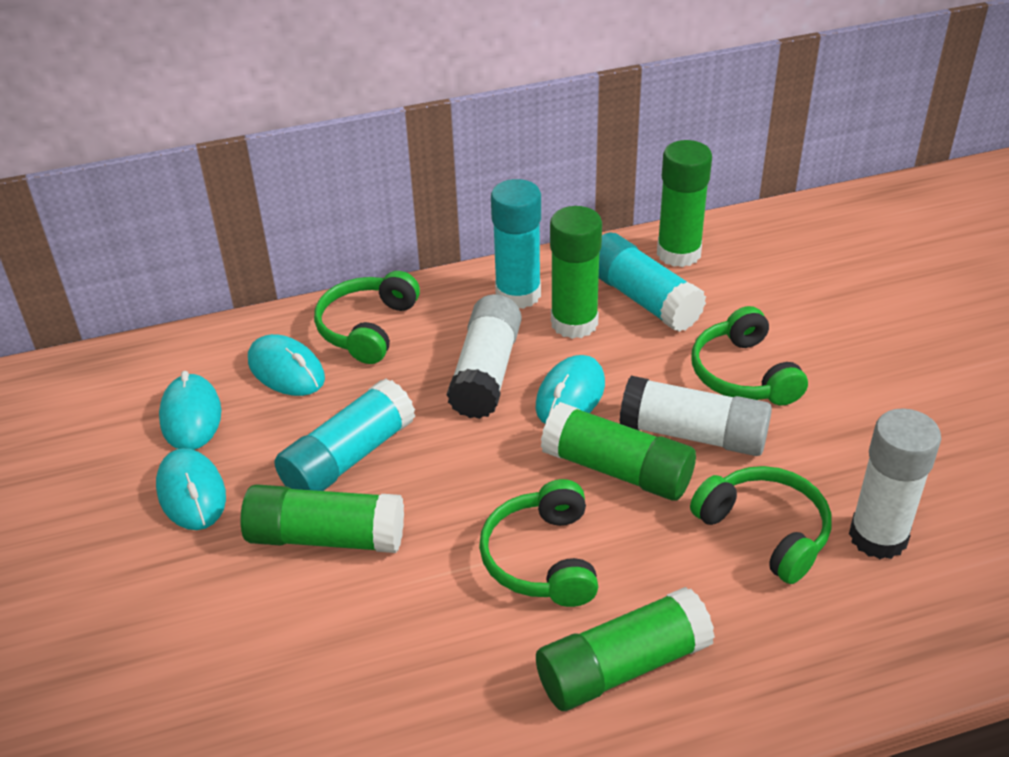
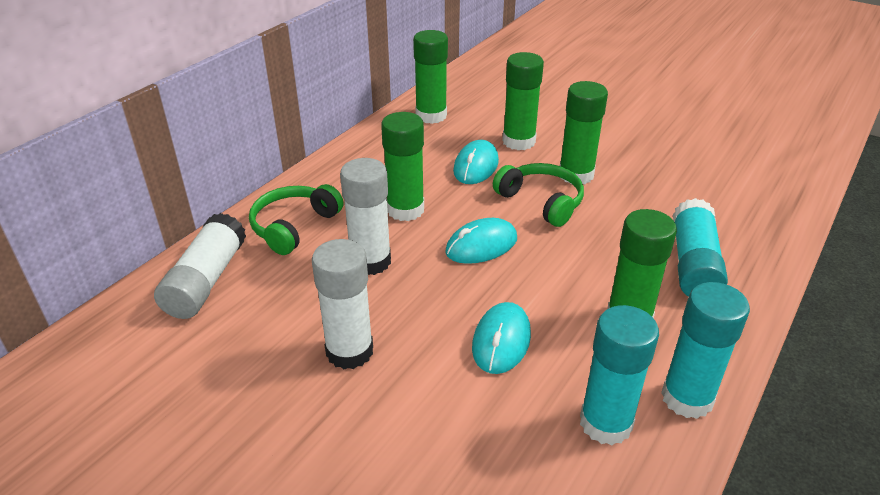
green headphones: [314,271,420,364] [479,479,598,607] [690,466,832,584] [692,306,808,406] = 4 -> [249,184,344,255] [493,163,584,227] = 2
turquoise mouse: [156,448,226,530] [159,371,221,450] [248,334,325,396] [536,355,605,424] = 4 -> [445,218,517,264] [453,140,499,184] [472,302,531,374] = 3

